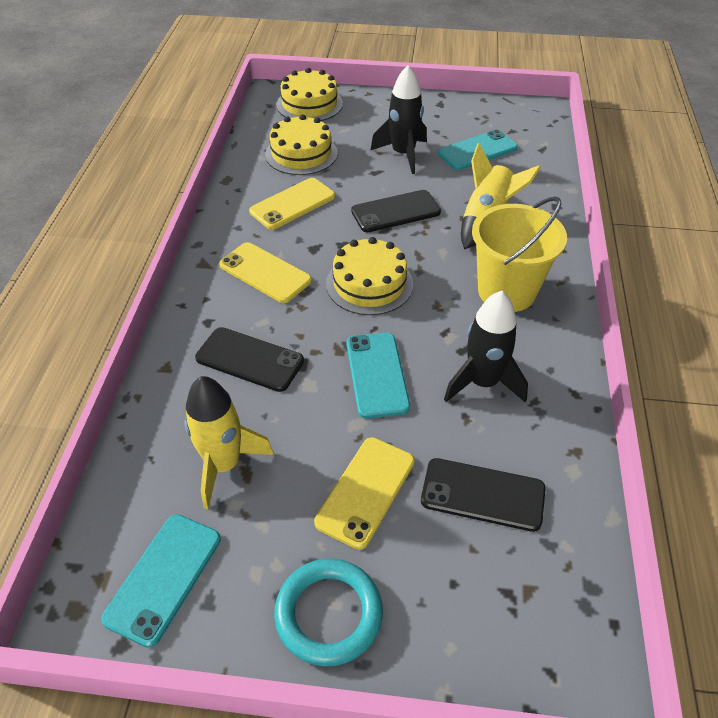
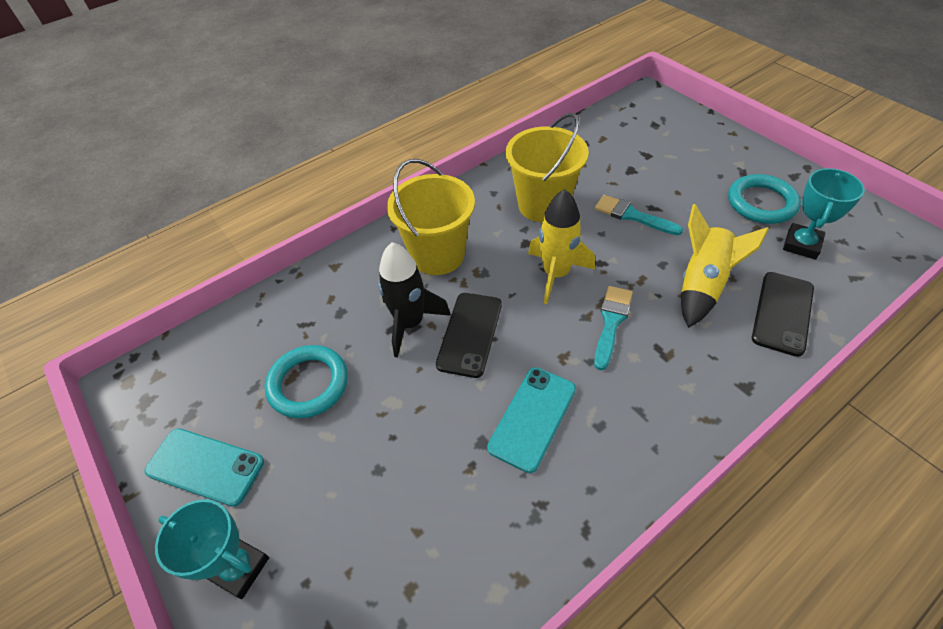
black phone: [195,327,304,392] [351,190,441,232] [421,458,546,532] = 3 -> [436,293,502,378] [752,272,814,357] = 2
black rocket: [370,65,427,174] [444,291,528,403] = 2 -> [378,242,451,358] = 1
turquoise brush: none = 0 -> [594,286,633,371] [595,195,683,235] = 2
turquoise phone: [101,514,221,648] [347,333,410,418] [438,129,518,170] = 3 -> [145,428,264,507] [487,367,576,473] = 2
turquoise ring: [274,558,383,667] = 1 -> [265,345,348,419] [728,174,801,224] = 2
turquoise trophy: none = 0 -> [155,499,269,599] [783,168,865,259] = 2
yellow bucket: [472,196,567,312] = 1 -> [387,159,475,275] [506,113,589,223] = 2
yellow cake: [265,114,338,175] [276,68,343,121] [326,237,413,315] = 3 -> none = 0
yellow phone: [219,242,312,303] [249,178,335,230] [314,437,415,550] = 3 -> none = 0

